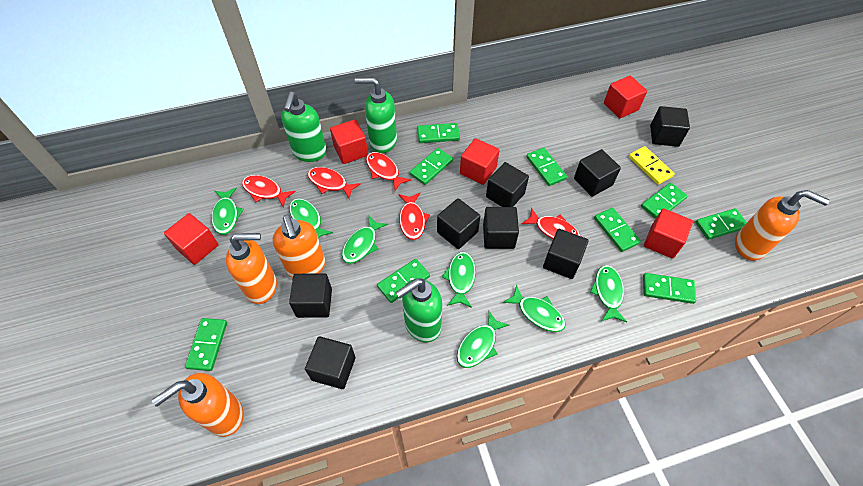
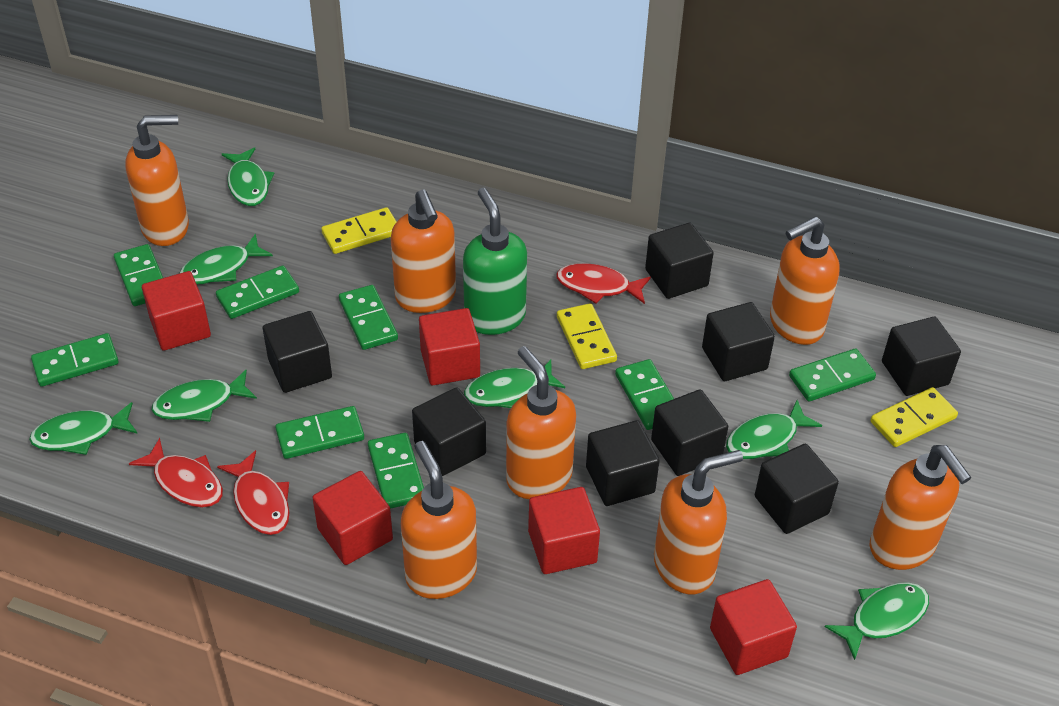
green domino: [185,318,227,371] [377,259,430,303] [410,148,453,185] [417,123,460,143] [526,148,567,186] [594,208,641,252] [641,183,688,219] [643,273,696,304] [695,208,747,240] = 9 -> [31,333,119,387] [114,244,163,306] [216,266,299,319] [275,406,364,459] [339,285,398,350] [368,433,424,509] [615,359,674,430] [789,349,876,401] = 8
green soap dispenser: [281,92,327,162] [355,77,397,153] [395,278,442,343] = 3 -> [463,188,527,335] = 1
orange soap dispenser: [152,373,244,437] [226,233,277,304] [273,215,326,278] [735,190,830,261] = 4 -> [125,115,189,246] [391,190,456,313] [401,441,477,599] [506,346,576,499] [654,450,743,594] [770,216,840,345] [870,445,972,570] = 7
red fish: [242,175,296,207] [308,167,361,199] [366,152,411,191] [398,193,430,240] [522,208,580,239] = 5 -> [129,438,223,507] [217,450,290,535] [556,263,651,304] = 3
yellow domino: [629,146,675,185] = 1 -> [321,207,396,254] [557,303,617,369] [870,387,958,447] = 3

